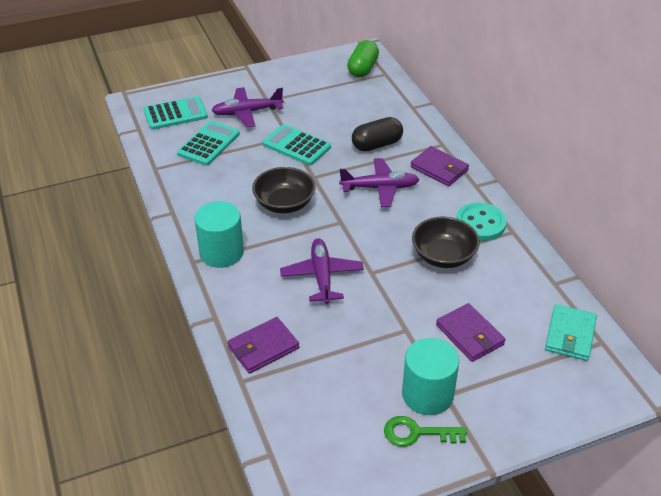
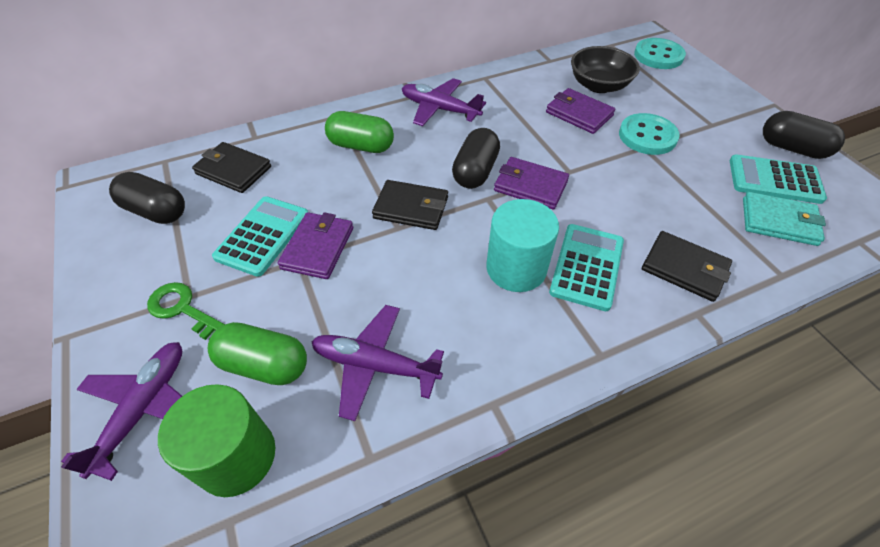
black bowl: [252,167,316,213] [412,217,480,268] = 2 -> [571,46,640,93] = 1
black capsule: [352,117,403,152] = 1 -> [109,172,185,224] [452,128,500,189] [763,111,845,159] = 3
black wallet: none = 0 -> [192,142,271,193] [372,180,448,230] [642,231,732,302] = 3
green capsule: [347,40,379,77] = 1 -> [208,322,307,385] [325,111,394,153] = 2
green cylinder: none = 0 -> [158,384,275,497] = 1
turquoise button: [456,202,507,241] = 1 -> [619,113,680,155] [634,38,686,69] = 2
turquoise cylinder: [194,201,244,268] [402,338,459,415] = 2 -> [486,199,559,292] = 1

